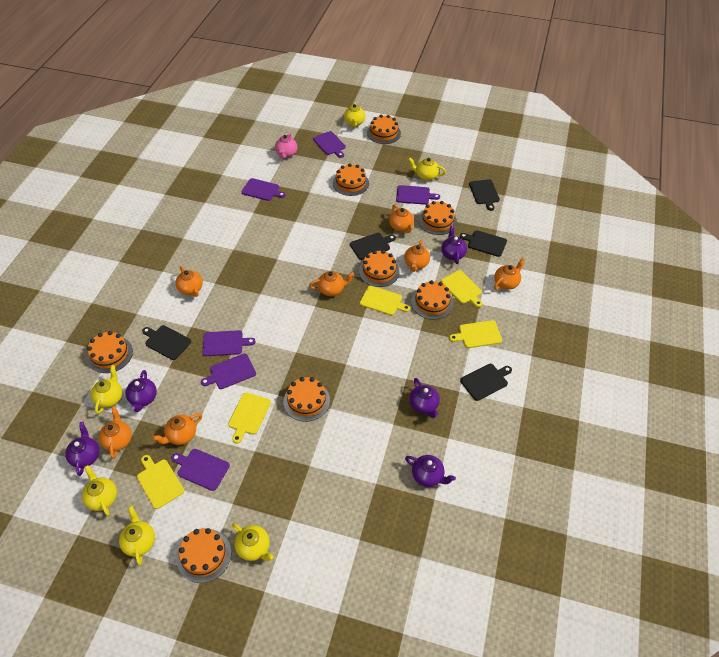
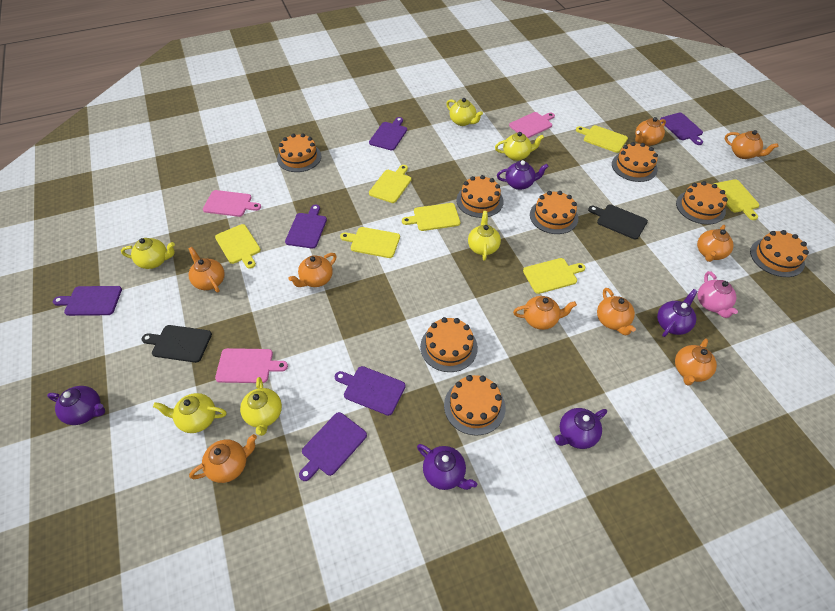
black cutting board: [142,325,191,360] [350,233,396,260] [460,230,507,257] [460,364,512,401] [469,179,500,211] = 5 -> [141,325,212,363] [588,205,648,240] = 2
orange teapot: [99,406,132,459] [153,413,202,445] [175,266,203,297] [309,271,354,296] [389,205,414,233] [404,240,430,272] [494,258,525,290] = 7 -> [188,247,225,293] [189,434,257,483] [288,253,337,287] [513,296,577,330] [597,288,636,335] [635,117,666,146] [675,338,717,385] [697,225,734,262] [725,130,779,159] = 9
pink cutting board: none = 0 -> [203,190,261,217] [215,348,288,383] [509,112,555,138] = 3
yellow cutting board: [137,455,184,509] [228,392,271,444] [360,286,410,315] [441,270,482,307] [449,320,502,348] = 5 -> [215,224,261,269] [340,227,400,258] [369,165,411,203] [402,203,460,231] [523,258,585,294] [576,125,628,153] [712,179,760,220] = 7

